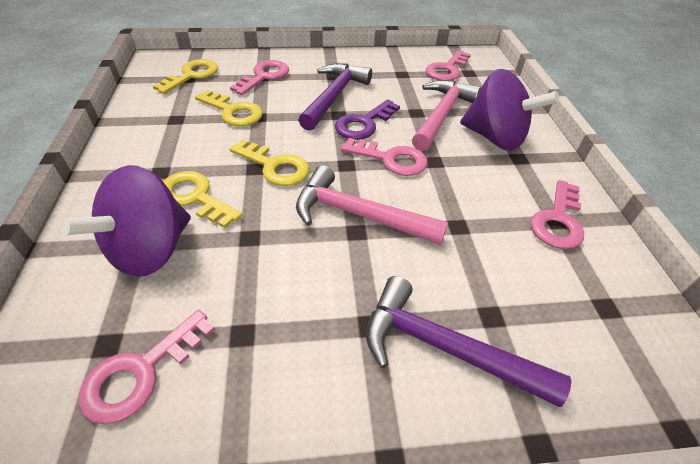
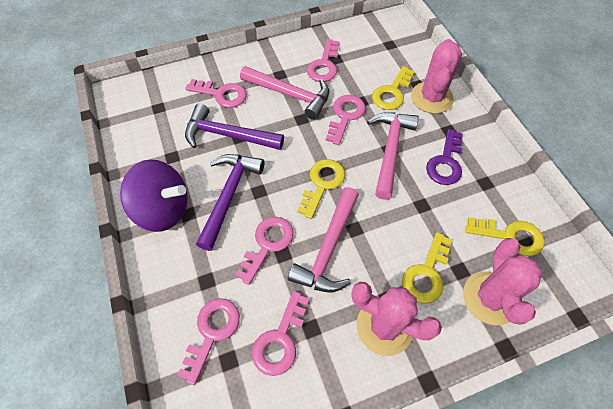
pink cactus: none = 0 -> [351,282,442,356] [411,39,462,114] [463,238,543,325] = 3
pink hammer: [296,165,448,245] [412,80,481,151] = 2 -> [240,66,329,120] [288,187,359,292] [367,112,419,200] = 3
pink key: [79,310,215,425] [230,60,289,95] [341,138,427,176] [426,50,471,80] [530,180,584,249] = 5 -> [177,298,240,385] [185,79,247,108] [235,217,294,285] [252,291,309,376] [307,39,339,82] [326,95,366,145] = 6
purple spinning top: [59,165,191,277] [460,69,559,151] = 2 -> [120,159,188,232] = 1

